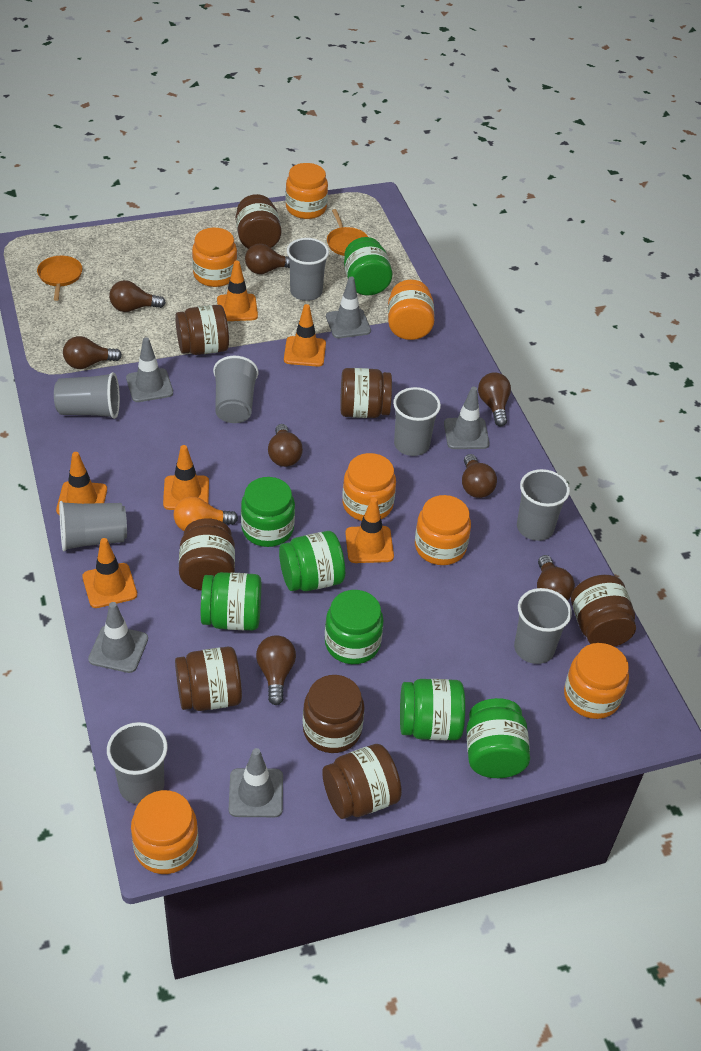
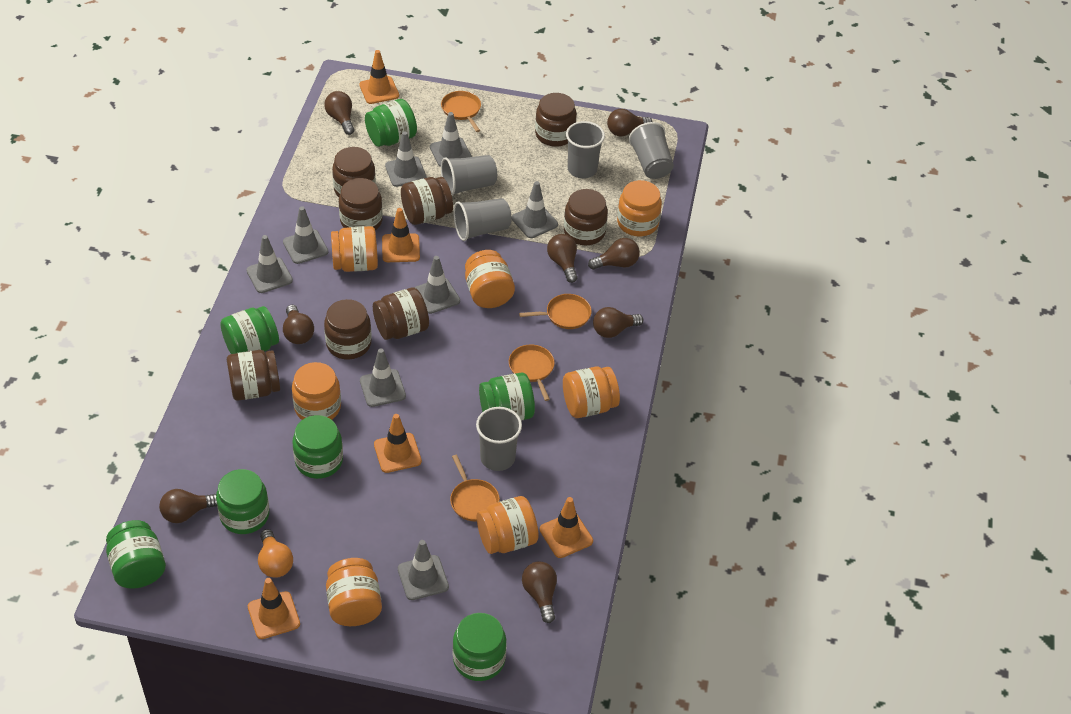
grey cup: [54,372,120,419] [59,501,127,551] [107,722,168,804] [213,356,258,423] [287,238,329,301] [393,387,441,456] [514,588,572,664] [517,469,570,541] = 8 -> [441,155,497,196] [453,198,512,241] [476,407,522,471] [566,121,605,178] [629,122,674,179] = 5
grey traffic cone: [88,602,148,673] [126,337,173,402] [229,748,283,817] [326,276,371,338] [444,387,489,449] = 5 -> [246,235,293,293] [283,206,328,264] [360,348,406,407] [385,131,427,187] [398,540,449,600] [414,256,460,314] [430,112,472,167] [512,181,558,238] = 8
orange pan: [37,256,82,301] [327,209,368,256] = 2 -> [441,91,481,132] [450,455,500,521] [509,345,555,401] [519,294,592,329] = 4
orange traffic cone: [56,452,107,515] [82,538,137,608] [163,445,209,510] [217,260,258,321] [284,304,326,367] [345,497,394,563] = 6 -> [248,578,300,639] [359,50,399,104] [374,414,422,473] [382,208,420,262] [540,497,593,558] = 5

